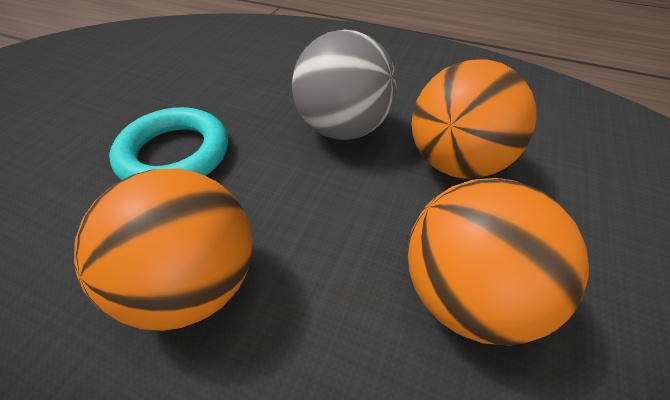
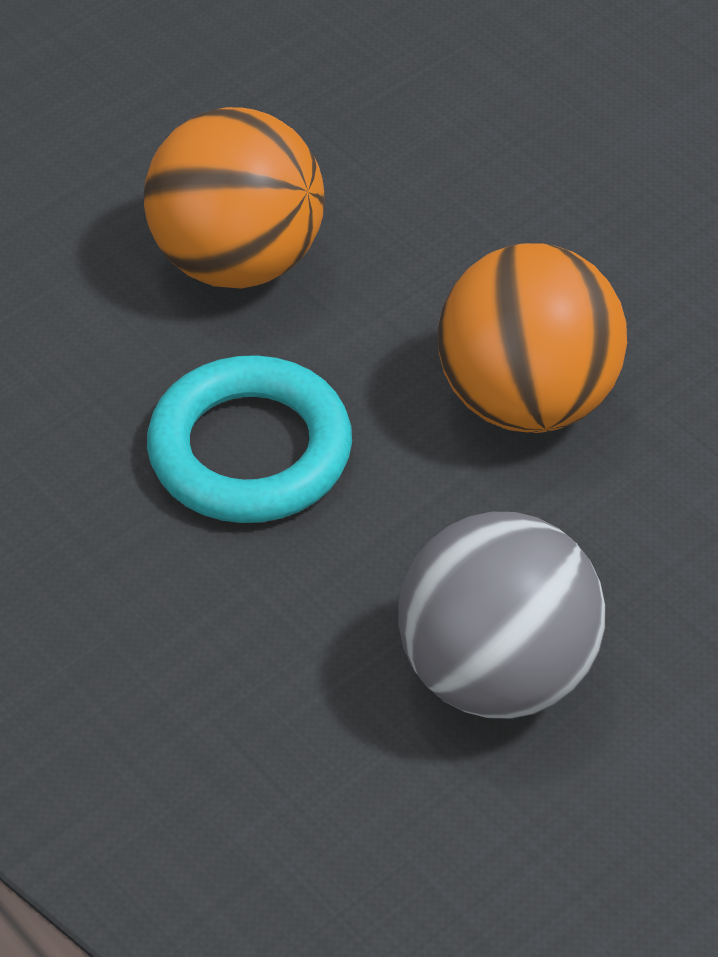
orange ball: [74,168,253,331] [408,178,589,346] [412,60,537,179] = 3 -> [144,107,324,289] [438,243,627,433] = 2

